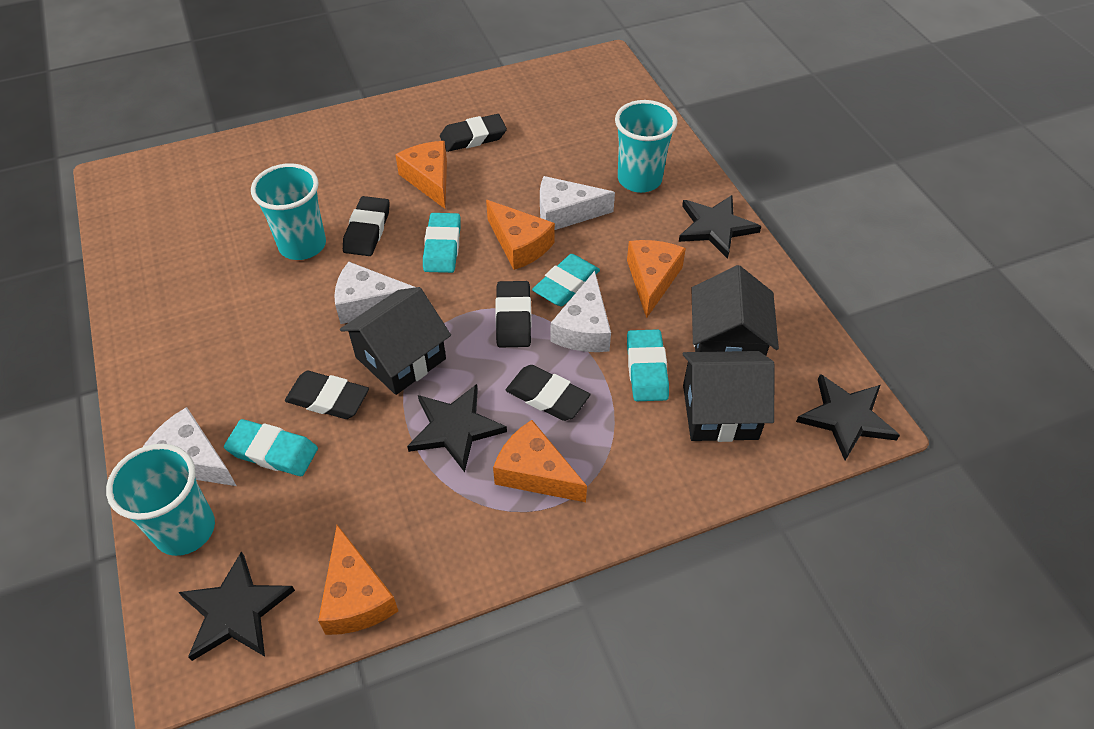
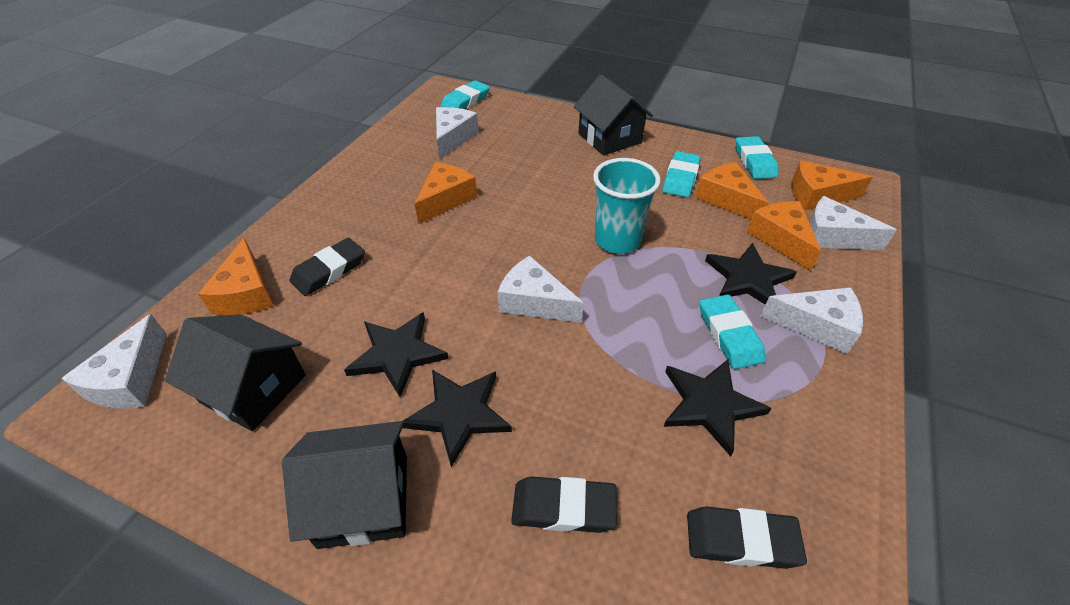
black eraser: [285,371,369,419] [343,196,390,256] [440,114,507,152] [495,281,531,347] [506,365,590,421] = 5 -> [290,238,365,296] [511,476,617,533] [687,507,807,569] = 3
turquoise cup: [106,444,215,556] [251,163,326,260] [615,100,677,193] = 3 -> [593,158,661,254] = 1
white cheese: [143,407,237,486] [334,262,415,324] [540,176,615,230] [551,271,611,352] = 4 -> [61,314,167,408] [436,107,479,159] [497,256,584,323] [760,287,863,354] [809,196,897,250] = 5

